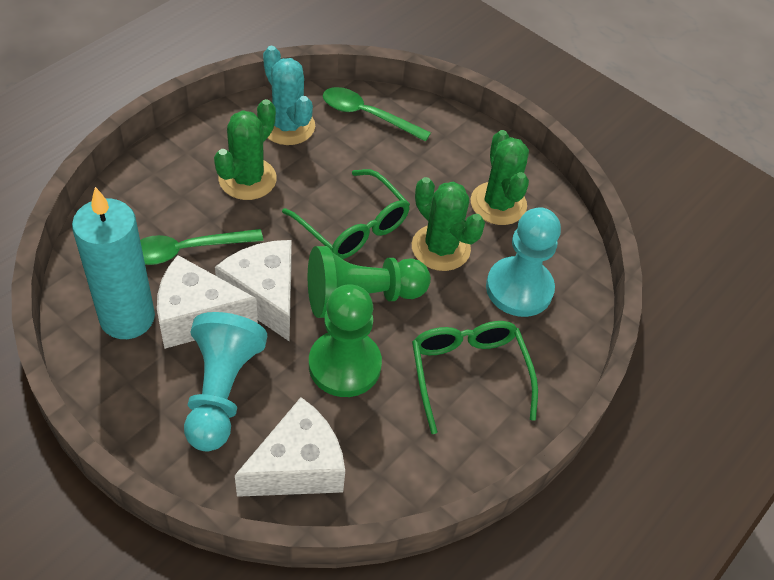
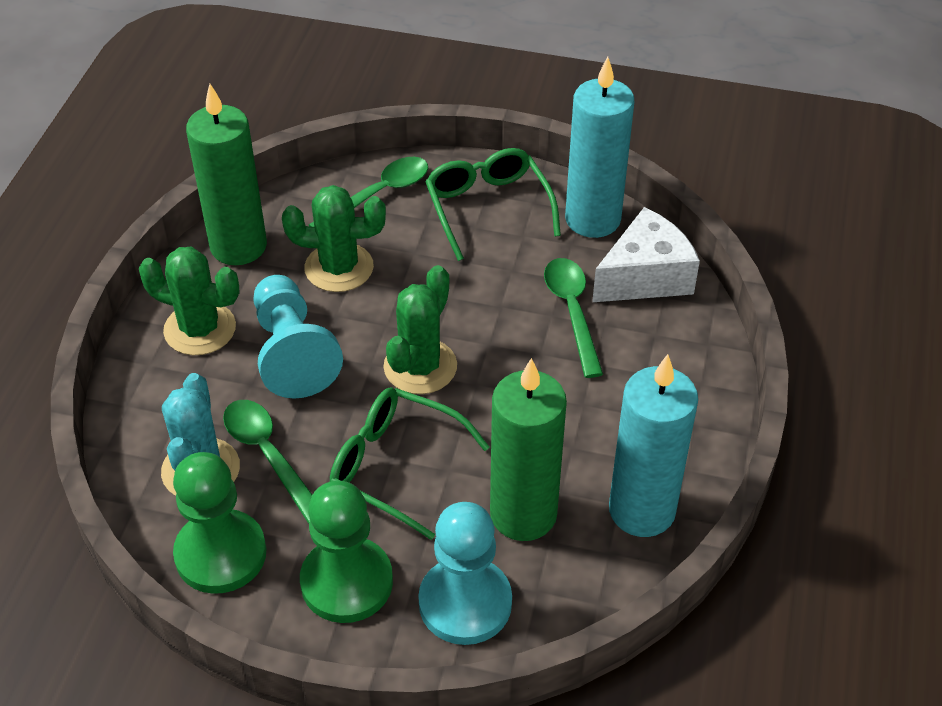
green candle: none = 0 -> [186,84,267,265] [490,358,567,541] = 2
green spoon: [140,229,263,265] [323,87,431,142] = 2 -> [223,400,312,524] [309,157,428,227] [544,258,603,378] = 3
turquoise candle: [72,187,155,339] = 1 -> [565,57,634,238] [609,354,698,537] = 2
white cheese: [157,255,258,349] [215,240,291,341] [235,397,345,497] = 3 -> [592,207,700,302] = 1

